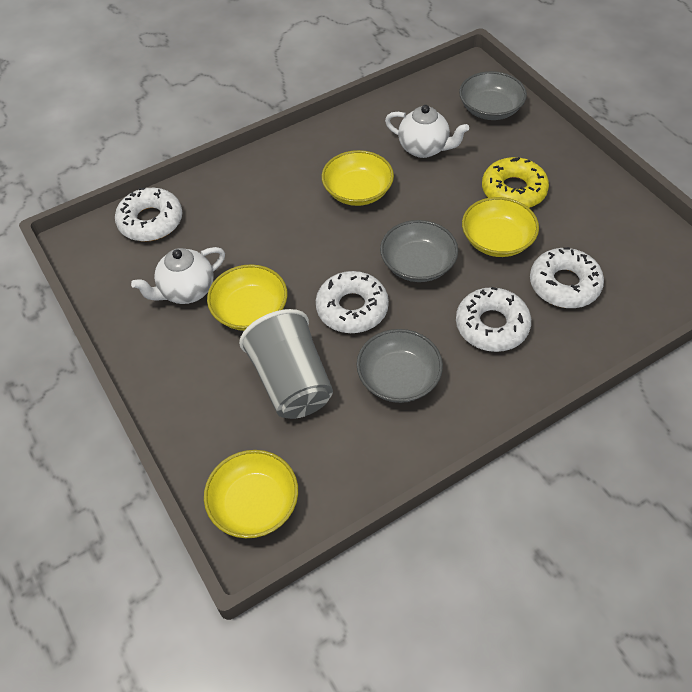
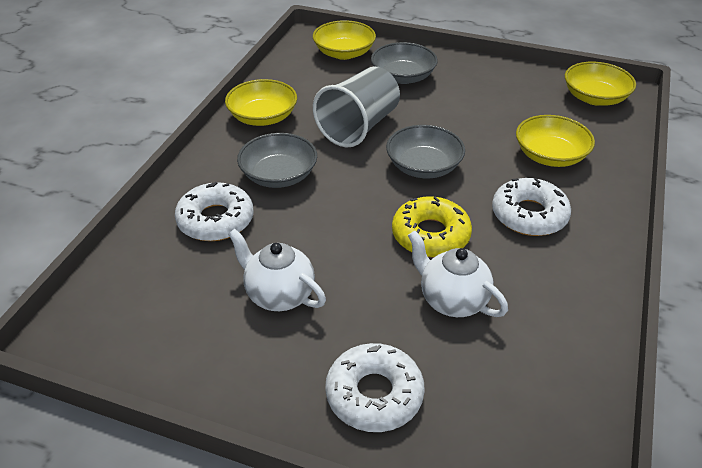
white donut: [115,188,183,242] [316,271,389,333] [456,287,531,352] [530,247,604,308] = 4 -> [175,182,254,241] [325,343,425,432] [492,178,571,236] = 3

